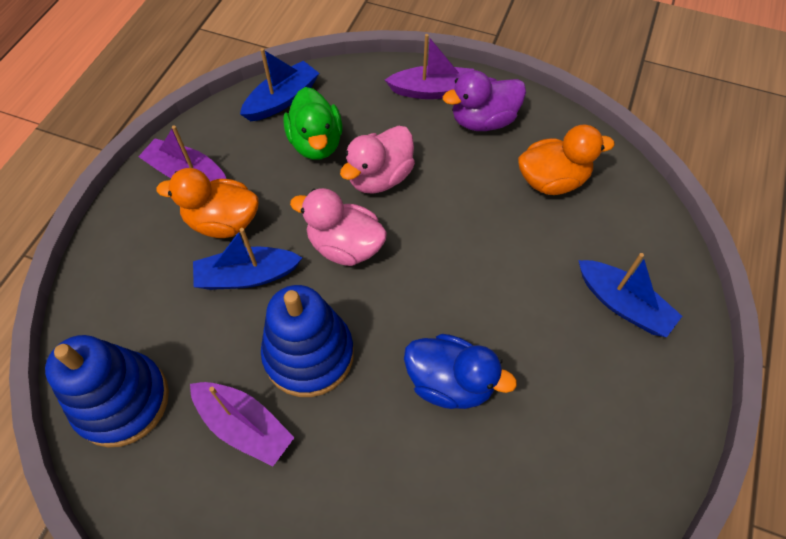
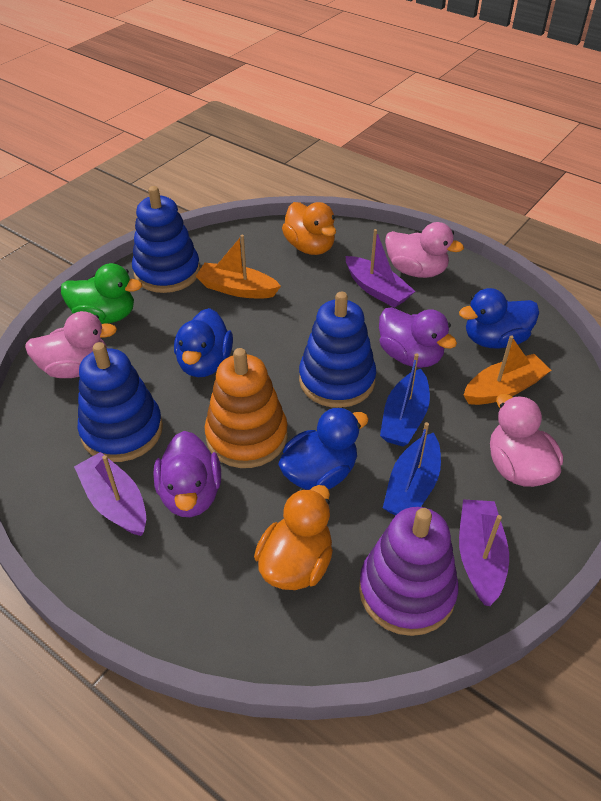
blue boat: [193,228,302,290] [240,48,319,121] [578,253,682,337] = 3 -> [380,353,430,446] [383,422,441,515] = 2
blue duck: [404,334,517,409] = 1 -> [174,308,233,377] [278,407,369,490] [459,288,539,349] = 3
blue stacking toy: [45,335,169,448] [261,285,354,397] = 2 -> [78,342,163,462] [132,186,200,293] [299,292,376,408] = 3
orange boat: none = 0 -> [196,235,281,298] [464,335,551,405] = 2
orange stacking toy: none = 0 -> [205,348,288,468] = 1
pink duck: [290,188,387,266] [340,126,415,194] = 2 -> [25,311,117,378] [385,222,464,278] [490,394,563,487] = 3
purple duck: [443,70,526,131] = 1 -> [153,431,221,517] [379,307,457,368] = 2
purple stacking toy: none = 0 -> [359,507,458,636] = 1

